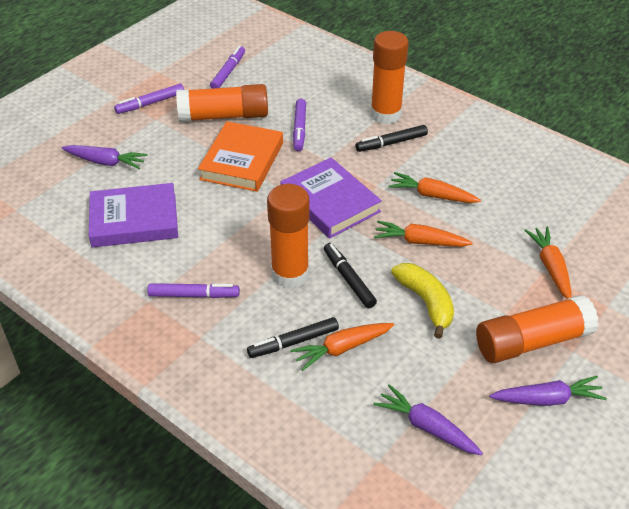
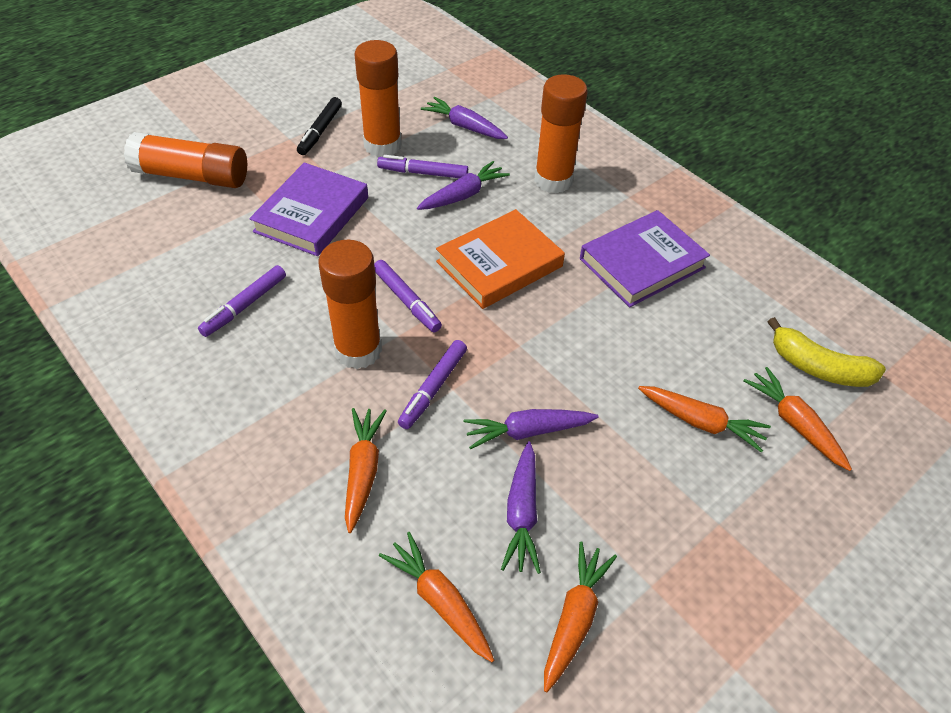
black marker: [247,317,339,358] [324,243,377,308] [356,125,428,152] = 3 -> [297,97,342,155] = 1
orange carrot: [291,323,394,371] [374,221,473,247] [388,172,481,203] [524,227,571,299] = 4 -> [345,408,387,533] [379,532,494,662] [544,541,617,693] [638,386,771,452] [743,367,852,471] = 5
purple carrot: [61,145,148,169] [373,384,483,455] [490,376,607,406] = 3 -> [417,161,510,210] [421,97,508,139] [463,409,599,449] [501,441,541,574] = 4

